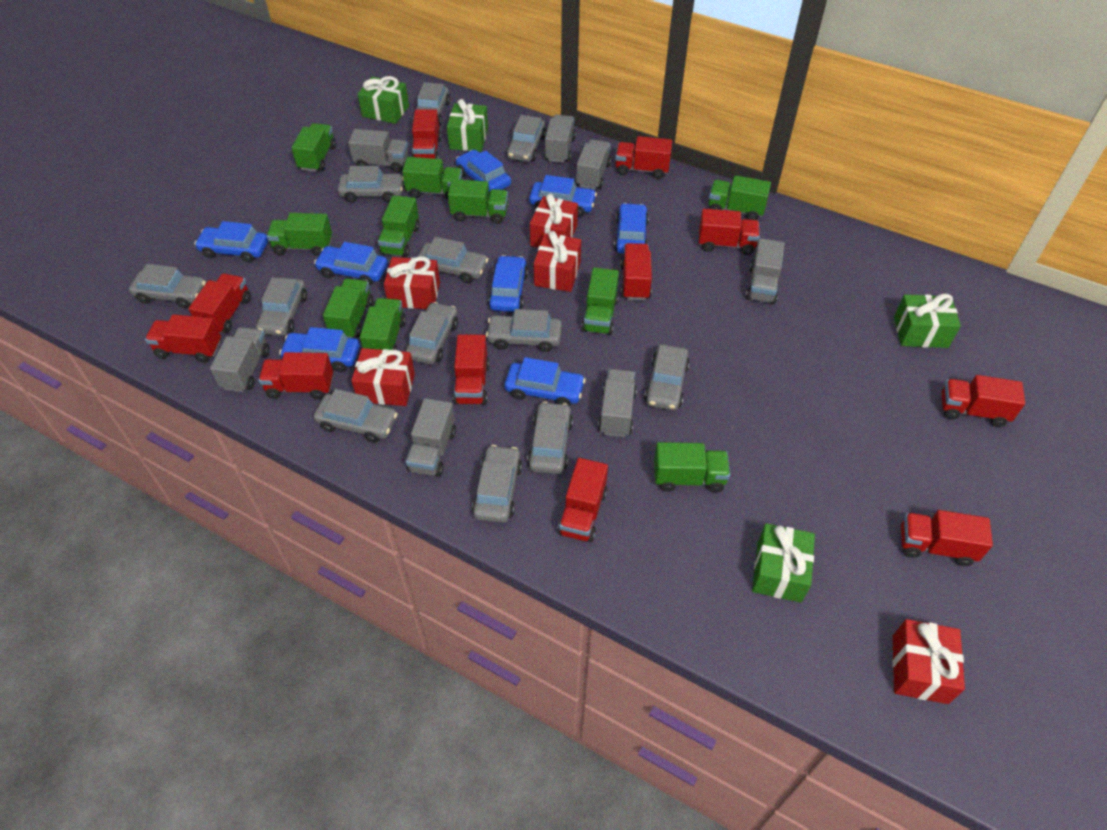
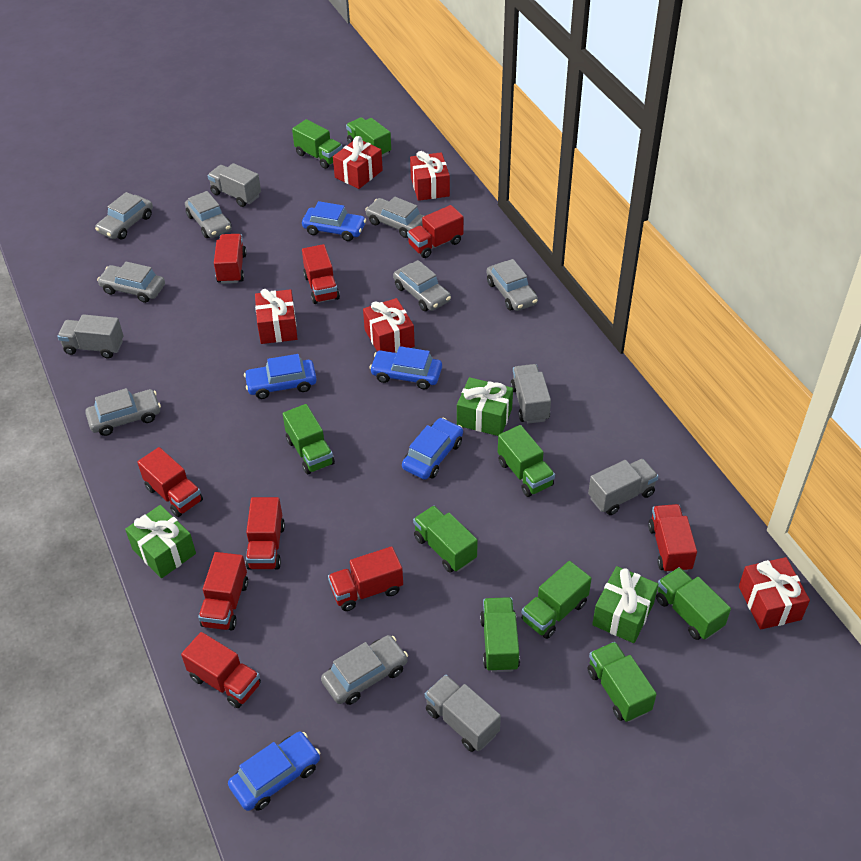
blue car: [194,221,268,262] [279,327,360,372] [314,242,388,286] [456,150,511,193] [488,255,528,312] [505,357,586,406] [529,175,597,217] [614,203,649,253] = 8 -> [228,732,320,811] [244,354,317,399] [302,201,366,241] [370,346,442,389] [402,418,463,480] = 5
green gift: [358,76,409,124] [447,99,488,152] [752,523,815,603] [894,294,961,348] = 4 -> [125,505,196,578] [457,377,513,436] [592,566,658,643] = 3
green truck: [267,213,332,256] [291,123,336,172] [323,279,373,338] [360,298,406,350] [378,195,420,257] [402,157,462,199] [448,179,508,224] [581,267,619,335] [654,442,730,493] [709,175,771,220] = 10 -> [283,404,335,474] [292,119,343,169] [346,117,391,157] [413,506,478,573] [480,597,520,672] [498,425,555,497] [521,561,592,639] [587,642,657,722] [656,567,731,640] = 9
grey car: [129,264,206,308] [256,278,307,336] [314,389,398,443] [338,166,404,202] [406,302,458,365] [412,82,450,126] [417,237,489,283] [472,445,522,523] [486,309,562,352] [506,115,546,162] [527,401,573,474] [644,344,690,410] = 12 -> [85,388,161,436] [95,192,153,239] [97,262,165,303] [185,191,232,238] [321,635,408,705] [365,197,424,238] [393,260,451,311] [486,259,538,311] = 8
grey truck: [210,327,270,392] [348,129,408,172] [406,398,456,477] [544,115,576,163] [575,140,611,190] [598,369,637,437] [746,238,785,304] = 7 -> [57,314,124,359] [207,163,261,207] [425,675,501,752] [510,364,551,424] [588,459,658,515] = 5
red truck: [145,314,221,363] [189,273,251,333] [259,352,333,400] [412,109,441,159] [453,335,490,405] [557,458,608,542] [615,136,672,179] [621,243,652,300] [699,209,760,255] [901,510,993,566] [942,375,1025,427] = 11 -> [137,447,203,517] [181,632,261,708] [198,552,248,630] [214,234,247,284] [246,497,285,569] [302,244,340,304] [328,546,403,611] [407,205,464,258] [648,504,697,573] = 9

